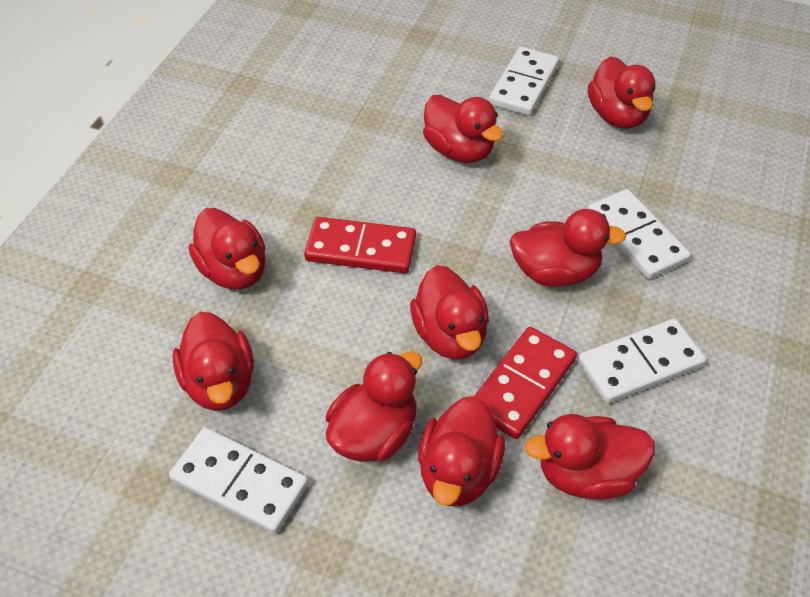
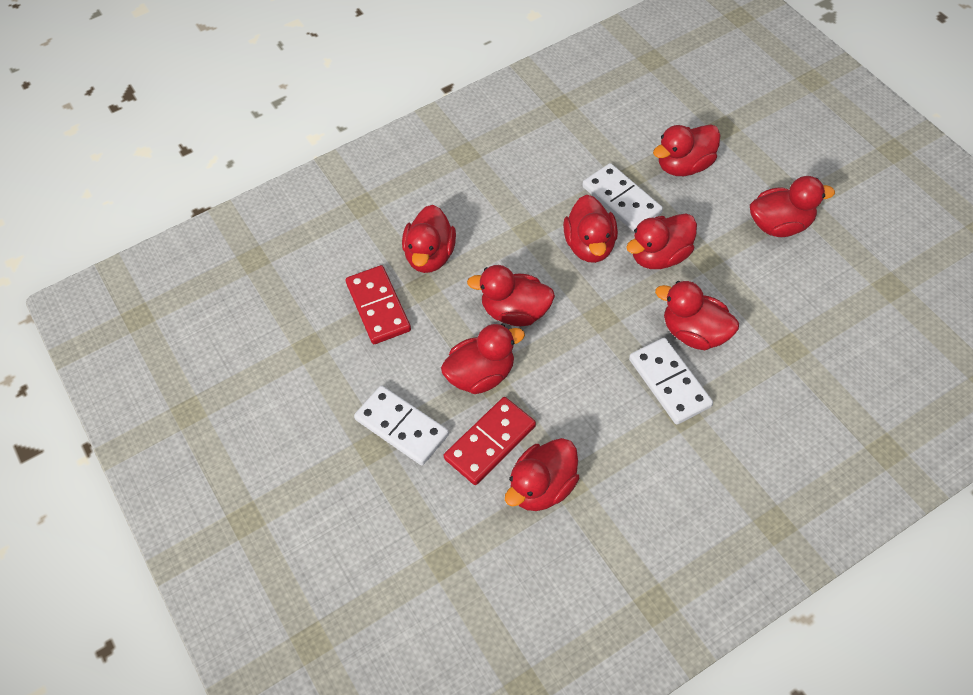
white domino: [169,427,308,534] [489,47,559,116] [578,318,706,404] [588,189,691,279] = 4 -> [354,386,449,465] [582,163,663,231] [629,338,713,425] = 3

